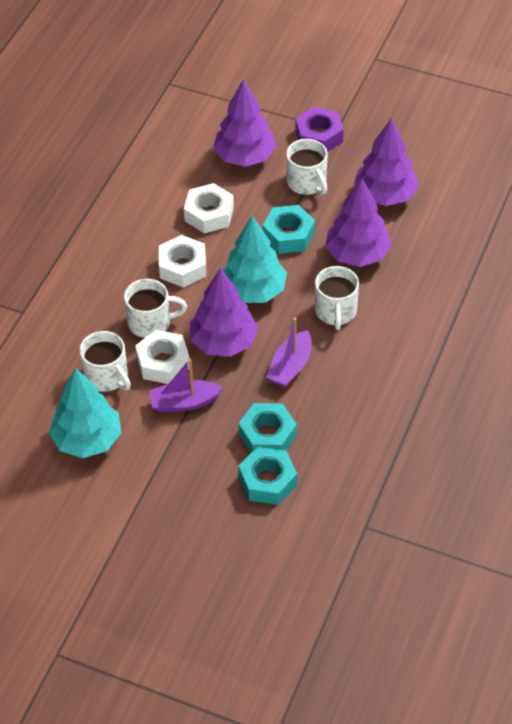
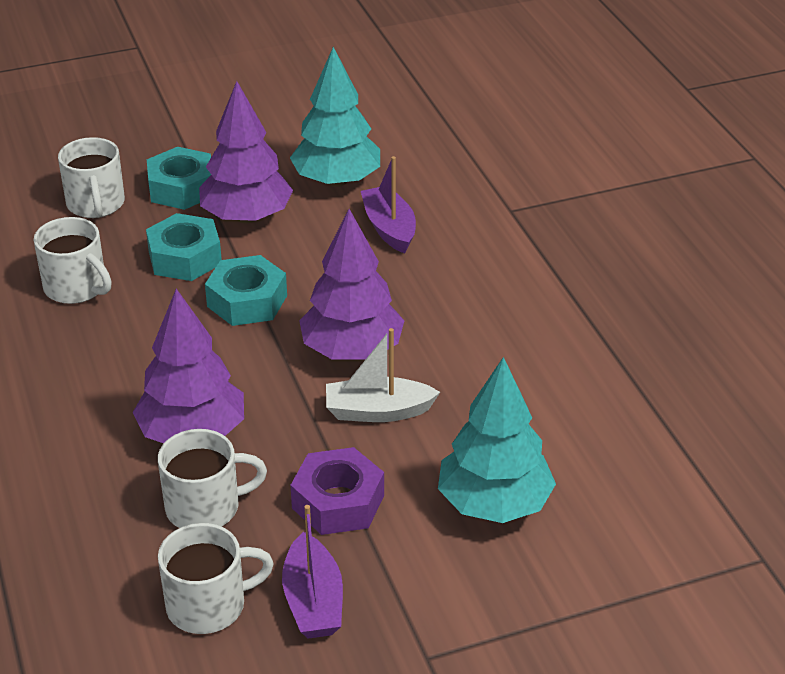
purple tree: [190,268,258,357] [213,80,277,167] [325,179,392,267] [354,118,419,206] = 4 -> [133,289,244,443] [199,81,293,223] [299,209,404,360] = 3
white boat: none = 0 -> [326,328,440,422] = 1
white nut: [135,330,190,384] [159,235,206,288] [184,183,234,234] = 3 -> none = 0

